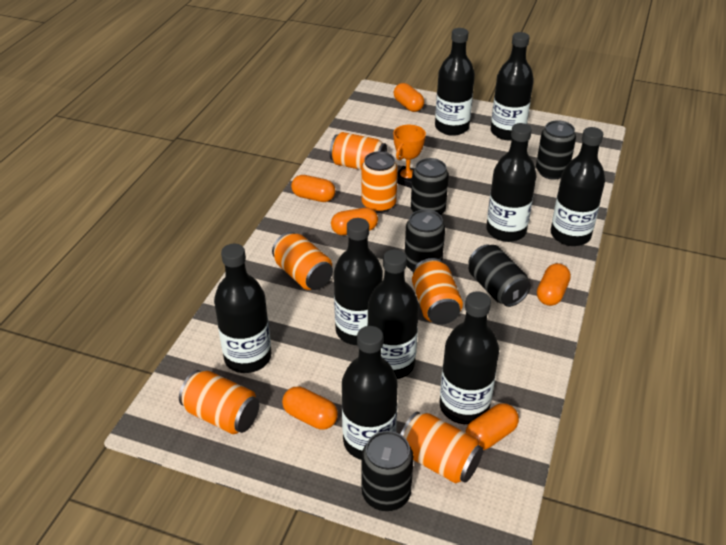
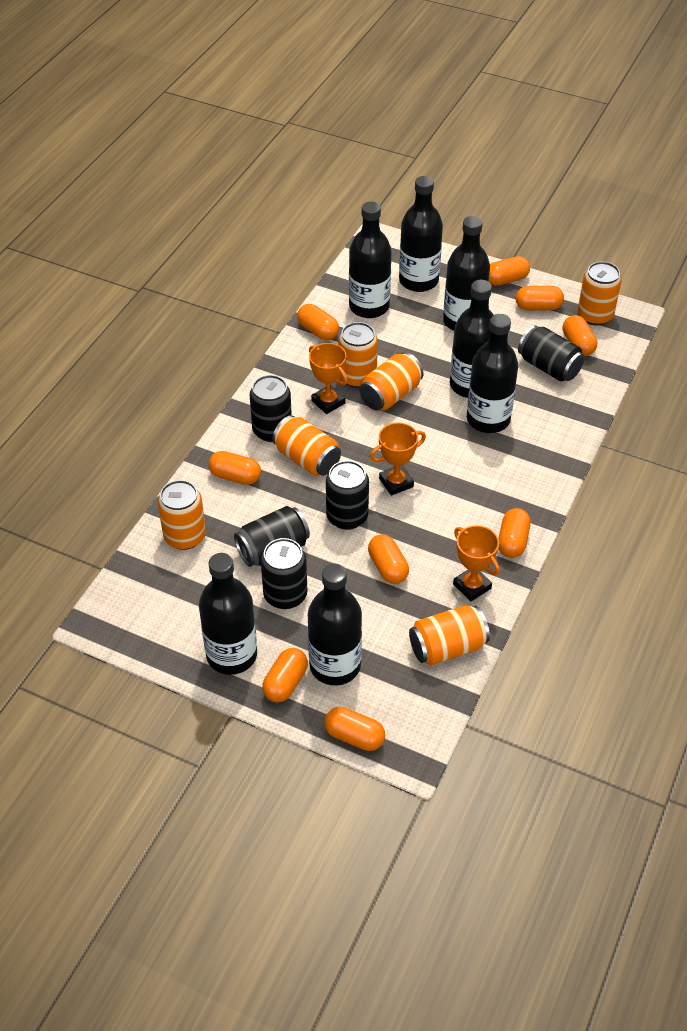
black bottle: [214,244,271,373] [334,218,383,345] [342,326,398,460] [367,250,419,379] [435,28,475,136] [440,291,499,424] [486,123,537,242] [491,32,534,140] [551,127,605,246] = 9 -> [199,553,257,675] [308,564,362,685] [349,202,392,318] [399,176,443,292] [443,216,490,331] [450,280,494,398] [467,314,518,433] = 7
orange capsule: [282,387,338,430] [291,175,336,202] [331,207,378,235] [394,83,424,112] [465,403,519,450] [537,263,571,306] = 6 -> [208,451,261,485] [262,648,308,702] [297,304,339,340] [324,707,385,751] [368,534,409,584] [489,256,530,286] [499,508,531,558] [516,286,564,310] [563,315,597,356] = 9
orange trophy: [393,125,426,188] = 1 -> [309,343,347,414] [370,422,426,496] [453,525,500,602] = 3

